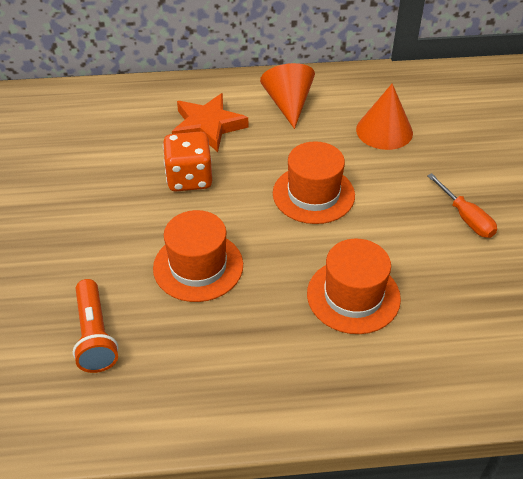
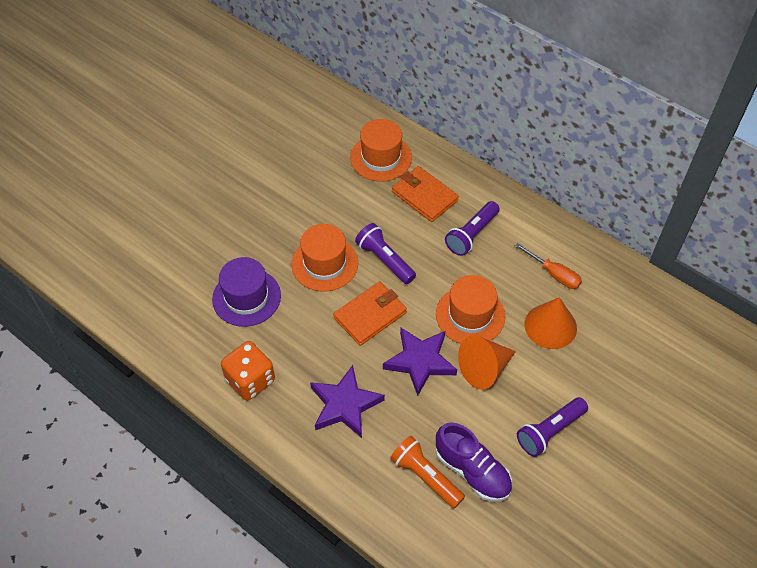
orange star: [172,93,248,152] = 1 -> none = 0
orange wallet: none = 0 -> [333,281,407,346] [392,166,459,222] = 2
purple flashlight: none = 0 -> [355,223,416,284] [445,201,500,256] [517,397,588,457] = 3
purple hat: none = 0 -> [212,257,281,327] = 1
purple shoe: none = 0 -> [436,422,512,502] = 1
purple star: none = 0 -> [310,365,385,438] [383,328,457,396] = 2

